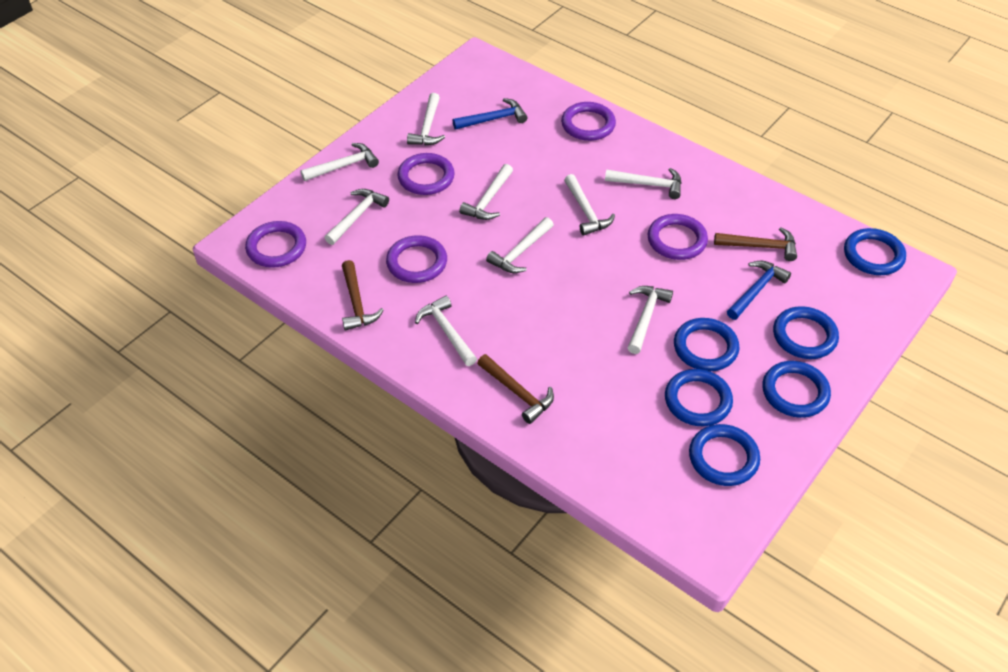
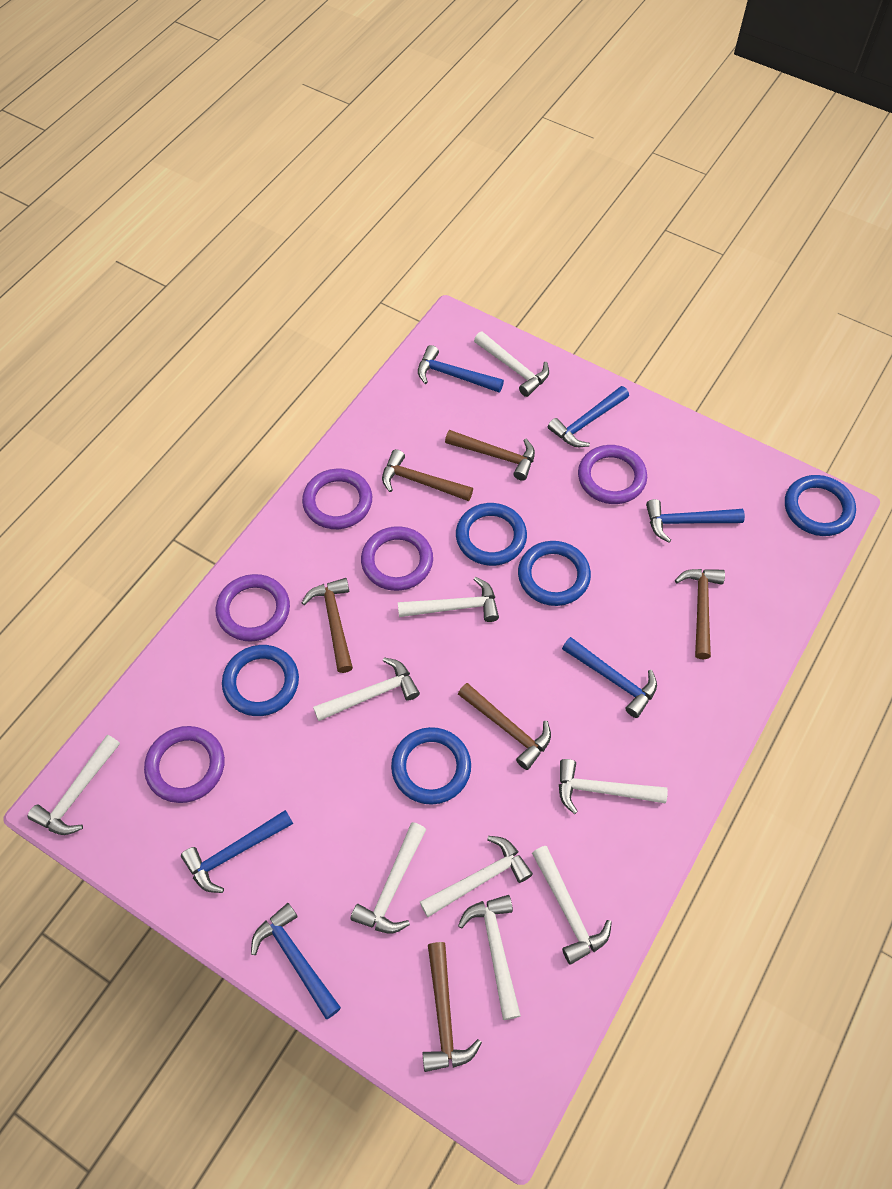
blue hammer: [453,98,527,130] [727,261,791,320] = 2 -> [181,810,293,893] [251,903,341,1019] [418,345,504,393] [548,386,629,447] [562,637,657,718] [646,499,745,542] = 6
blue ring: [665,369,733,426] [674,318,739,371] [689,424,760,486] [762,361,831,418] [773,306,839,359] [844,228,906,275] = 6 -> [222,645,299,716] [391,727,471,805] [456,503,527,566] [518,541,591,606] [785,475,856,536] = 5
brown hammer: [342,260,384,331] [477,354,554,424] [714,227,797,261] = 3 -> [302,578,353,673] [382,449,473,501] [422,942,482,1072] [445,430,535,481] [458,683,551,770] [675,569,725,659] = 6

